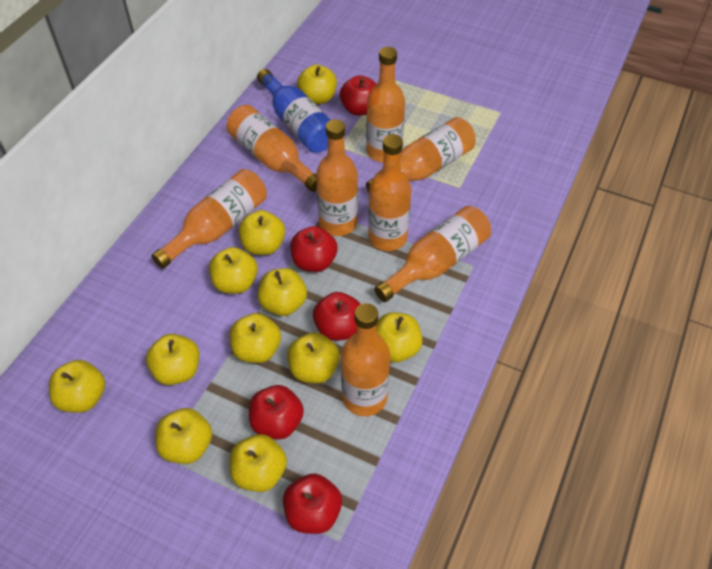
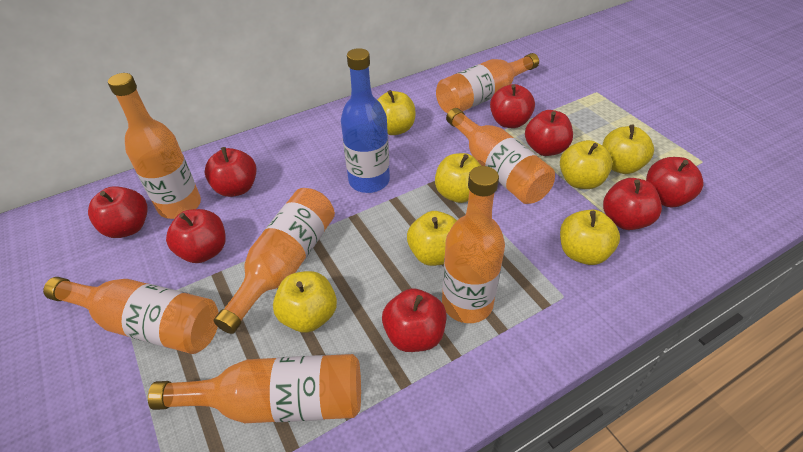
orange bottle: [152,169,267,269] [226,105,317,192] [316,119,358,236] [341,303,390,416] [366,47,405,162] [366,117,476,192] [368,134,411,251] [374,206,491,302] = 8 -> [43,277,219,354] [108,73,201,219] [148,354,361,423] [214,188,335,334] [436,53,539,114] [442,166,505,323] [446,108,555,204] = 7
red apple: [249,385,304,440] [283,473,342,534] [290,226,338,272] [313,292,361,341] [340,75,376,116] = 5 -> [88,186,148,238] [166,209,226,263] [205,147,256,197] [382,288,446,352] [490,84,535,128] [525,110,573,156] [603,178,662,230] [646,157,704,207] = 8
yellow apple: [49,360,105,413] [146,334,199,385] [155,408,212,464] [209,247,258,294] [230,313,281,363] [230,434,287,492] [238,210,285,255] [257,268,307,316] [287,332,340,383] [297,64,337,104] [376,312,422,362] = 11 -> [273,271,337,333] [377,90,415,135] [407,211,457,266] [435,153,481,203] [560,140,613,189] [560,210,620,265] [602,125,654,174] = 7

